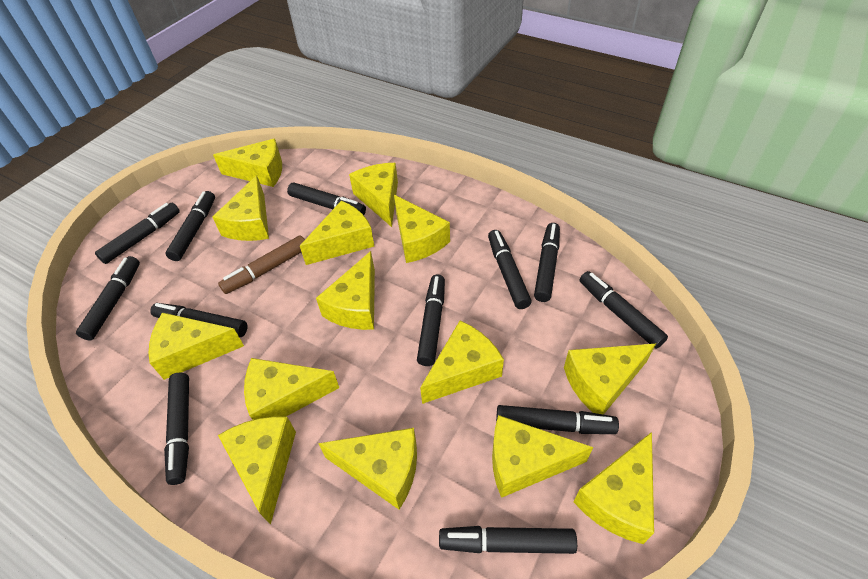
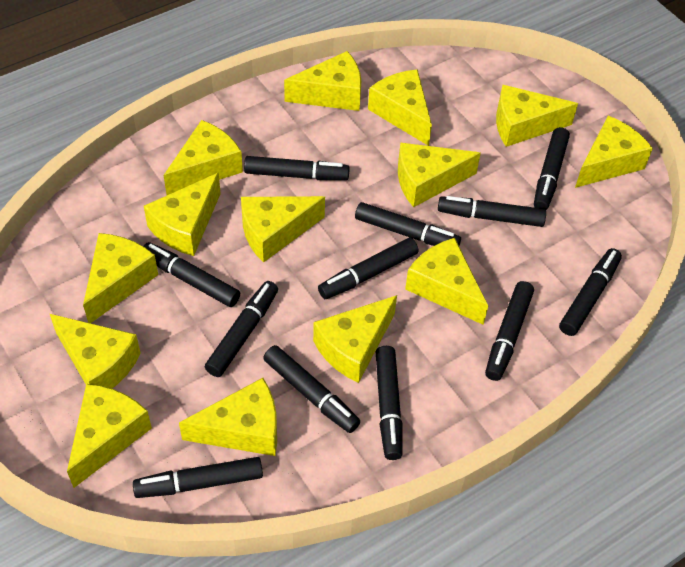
brown marker: [218,236,305,294] = 1 -> none = 0

